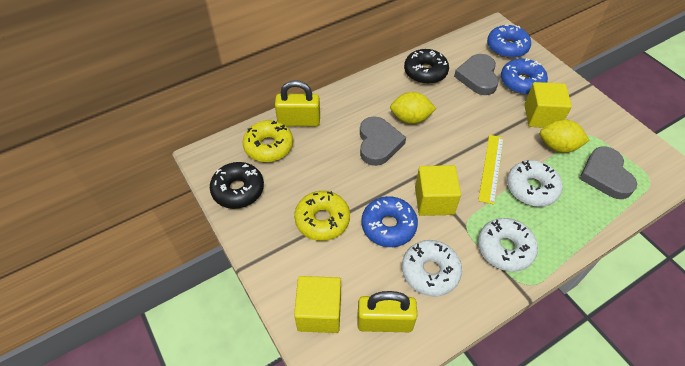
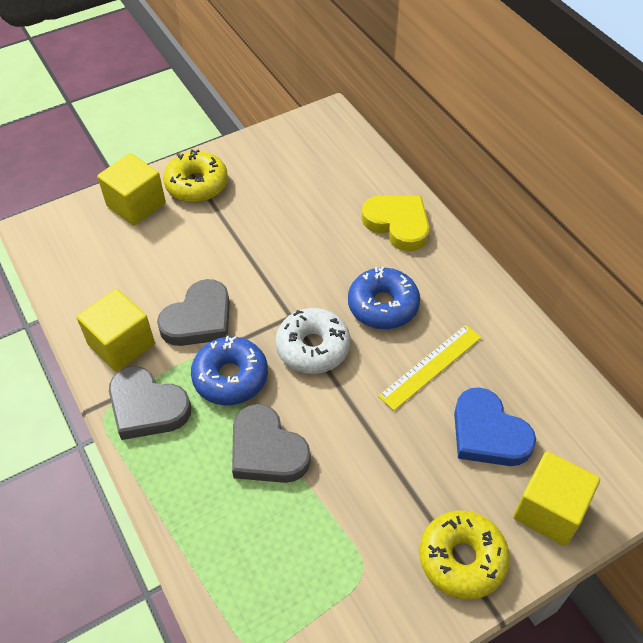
black donut: [210,162,264,209] [404,49,449,84] = 2 -> none = 0
blue donut: [361,196,418,247] [487,25,531,58] [501,58,548,95] = 3 -> [191,336,268,405] [348,267,420,329] = 2
blue heart: none = 0 -> [454,387,536,466] = 1
white donut: [402,240,462,297] [478,218,538,272] [507,160,563,207] = 3 -> [275,308,350,374] = 1
yellow heart: none = 0 -> [361,195,429,251] = 1
yellow lemon: [390,92,436,124] [540,119,590,153] = 2 -> none = 0
yellow padlock: [275,80,320,126] [357,291,417,332] = 2 -> none = 0

